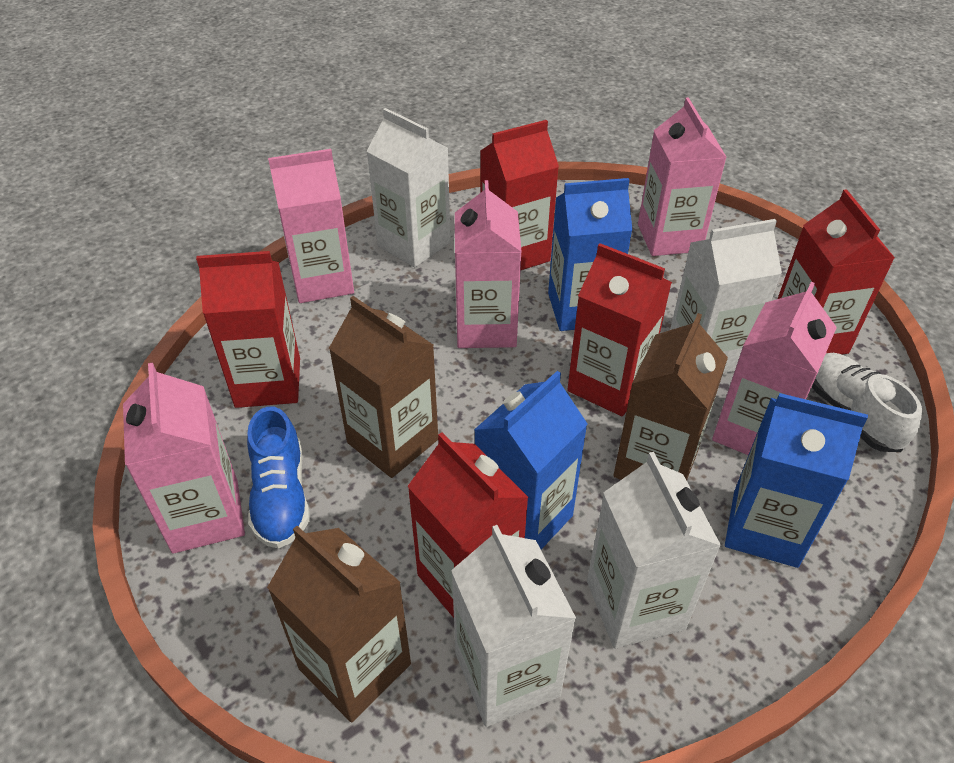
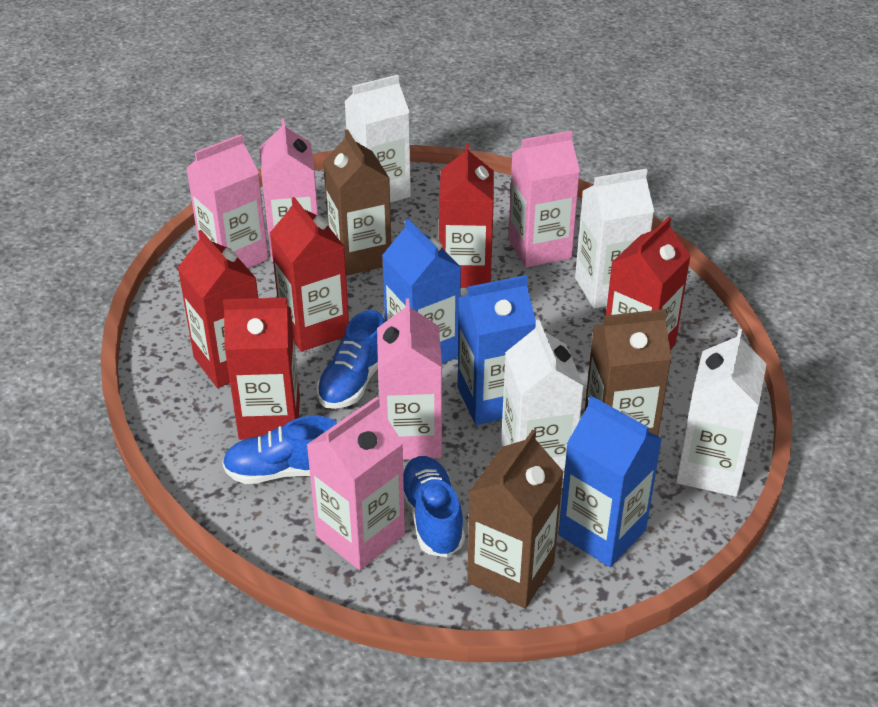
blue shoe: [247,406,309,549] = 1 -> [222,416,337,484] [317,310,385,409] [403,456,465,557] = 3
white shoe: [812,353,922,452] = 1 -> none = 0

